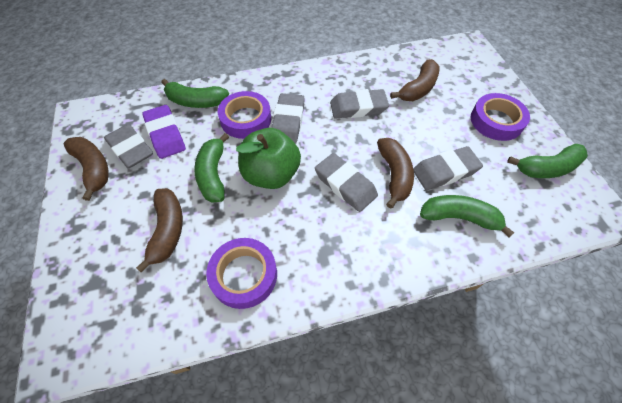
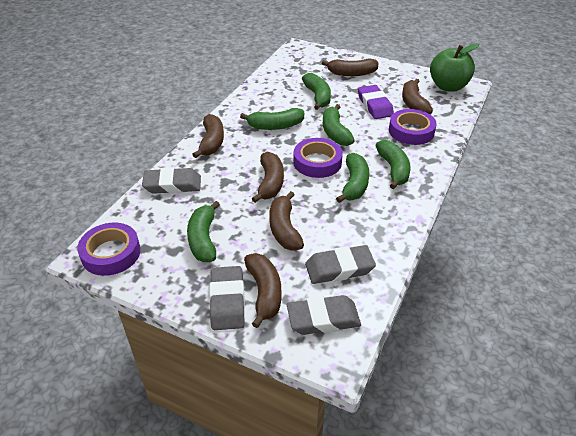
brown banana: [64,137,109,201] [136,188,183,273] [377,138,414,209] [390,59,439,101] = 4 -> [192,114,224,158] [244,253,282,328] [252,152,284,203] [269,191,304,251] [322,58,379,76] [402,79,433,114] = 6
green banana: [161,79,229,108] [194,133,229,203] [420,195,514,237] [507,144,588,178] = 4 -> [187,201,220,262] [240,108,304,130] [302,73,331,110] [323,104,355,146] [336,153,369,203] [376,140,410,189] = 6
grey eraser: [104,124,153,168] [271,93,305,144] [315,153,378,212] [330,89,389,119] [413,146,483,190] = 5 -> [142,167,201,194] [209,266,245,330] [287,295,361,335] [305,245,376,284] = 4

